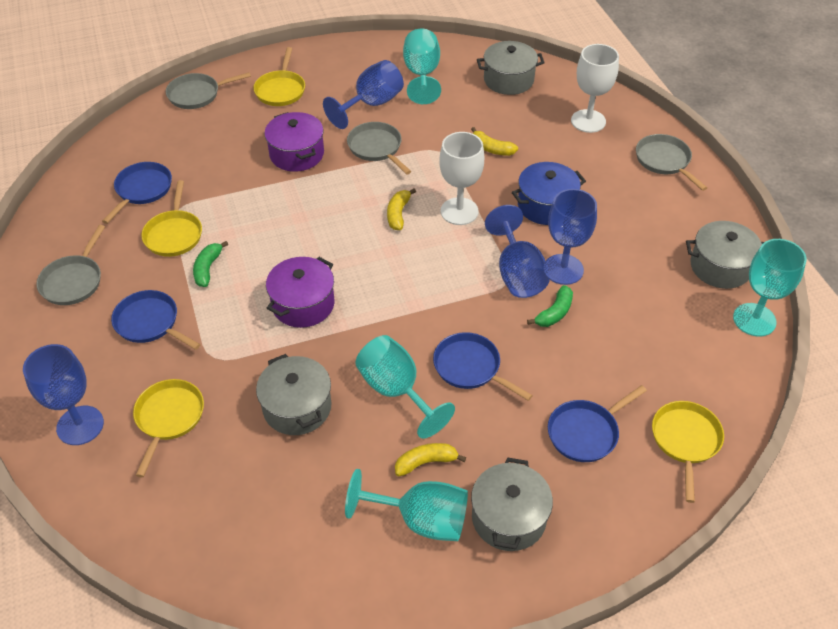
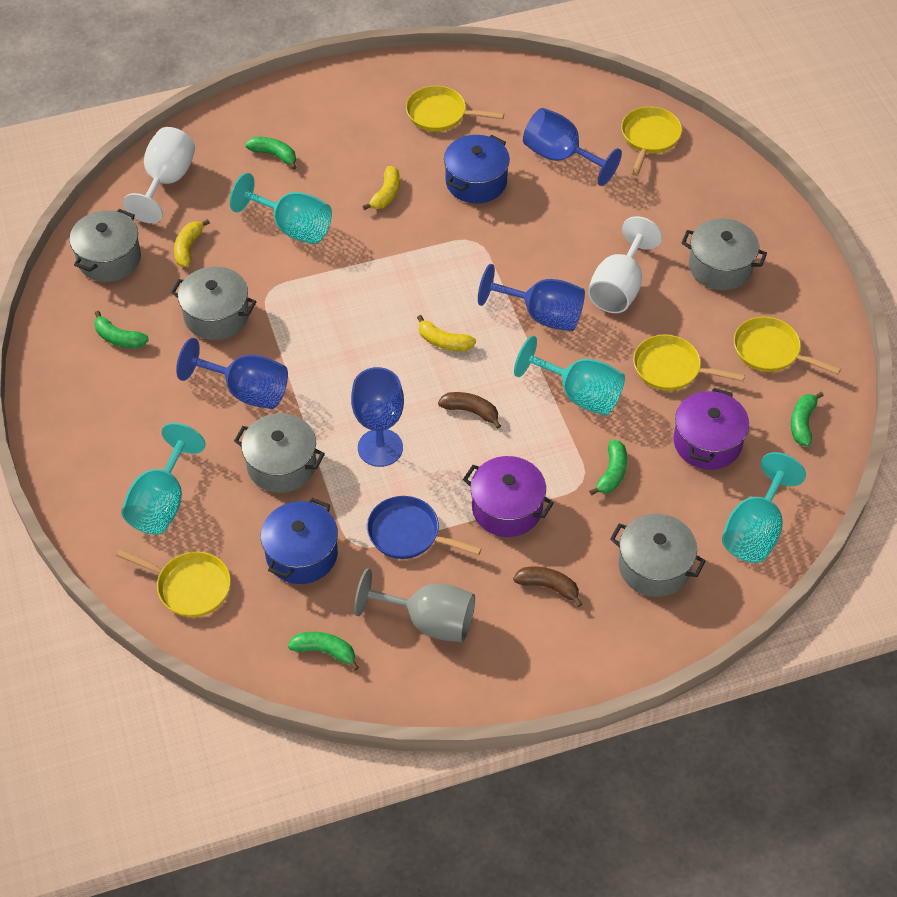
blue pan: [102,162,172,224] [111,290,201,350] [433,332,533,401] [548,385,647,462] = 4 -> [367,496,482,559] = 1
blue pot: [512,162,586,225] = 1 -> [260,498,338,584] [444,135,510,204] = 2
brown banana: none = 0 -> [438,392,501,429] [513,567,582,607] = 2
green banana: [193,241,228,287] [527,285,573,327] = 2 -> [94,311,149,348] [245,137,297,170] [288,632,359,671] [589,439,627,495] [791,392,824,447] = 5
grey goblet: none = 0 -> [354,568,475,642] = 1
grey pan: [36,225,105,305] [166,72,251,109] [347,122,411,175] [636,134,707,191] = 4 -> none = 0
grey pot: [256,354,331,435] [471,457,553,551] [477,41,545,95] [686,221,764,289] = 4 -> [70,209,141,282] [171,266,257,340] [234,413,325,493] [610,514,706,597] [681,218,767,290] = 5
yellow pan: [133,379,204,477] [141,180,202,257] [253,47,305,106] [652,401,724,503] = 4 -> [116,549,231,617] [406,86,504,132] [621,106,682,176] [633,335,745,391] [734,317,841,374] = 5

